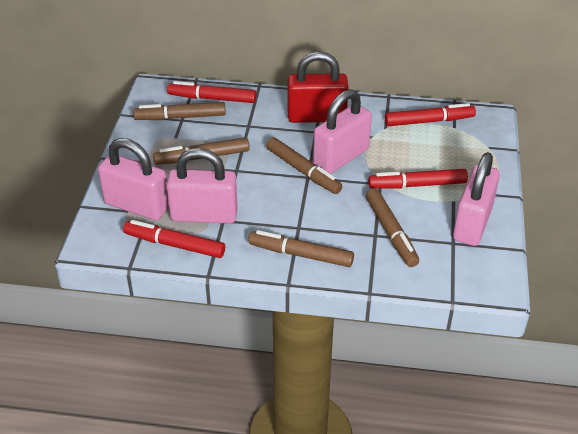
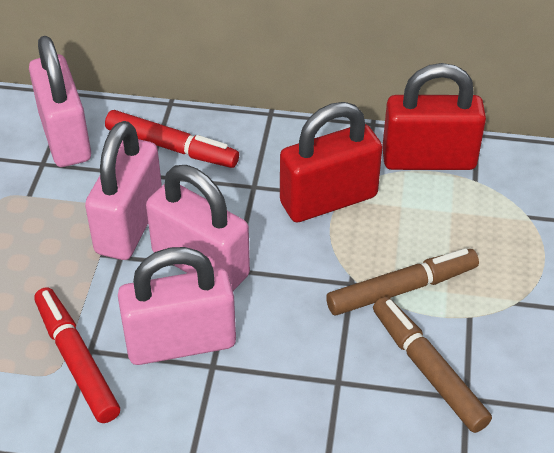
brown marker: [133,102,226,120] [153,137,250,165] [248,230,354,267] [266,137,342,194] [366,188,419,267] = 5 -> [326,248,479,315] [373,297,492,433] = 2
red marker: [123,220,225,258] [167,81,256,103] [368,169,468,189] [385,103,476,126] = 4 -> [34,287,120,423] [105,110,239,168] = 2
red padlock: [287,52,349,123] = 1 -> [280,102,382,222] [382,63,486,170] = 2

